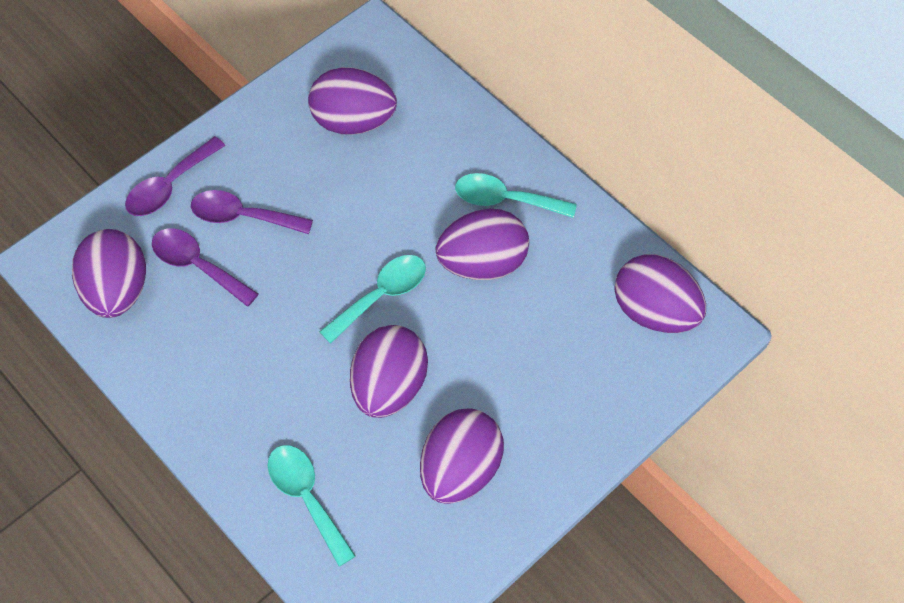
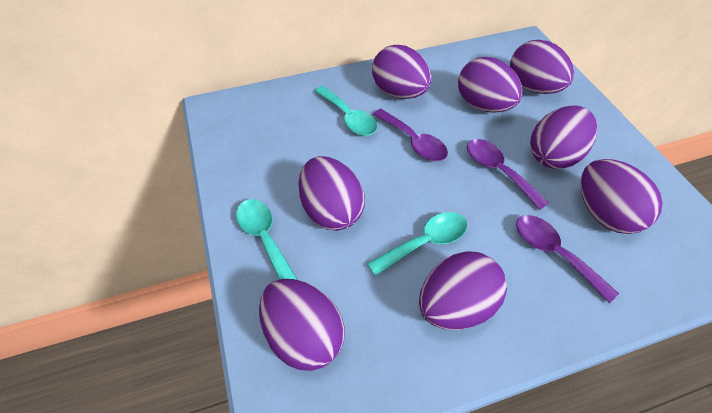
purple egg: [72,229,146,318] [308,67,397,135] [350,325,428,418] [420,408,504,504] [436,209,529,280] [615,254,706,333] = 6 -> [259,279,345,371] [299,156,365,231] [372,45,432,99] [419,251,507,330] [458,57,523,113] [510,40,574,94] [530,105,597,169] [580,159,663,234] = 8

